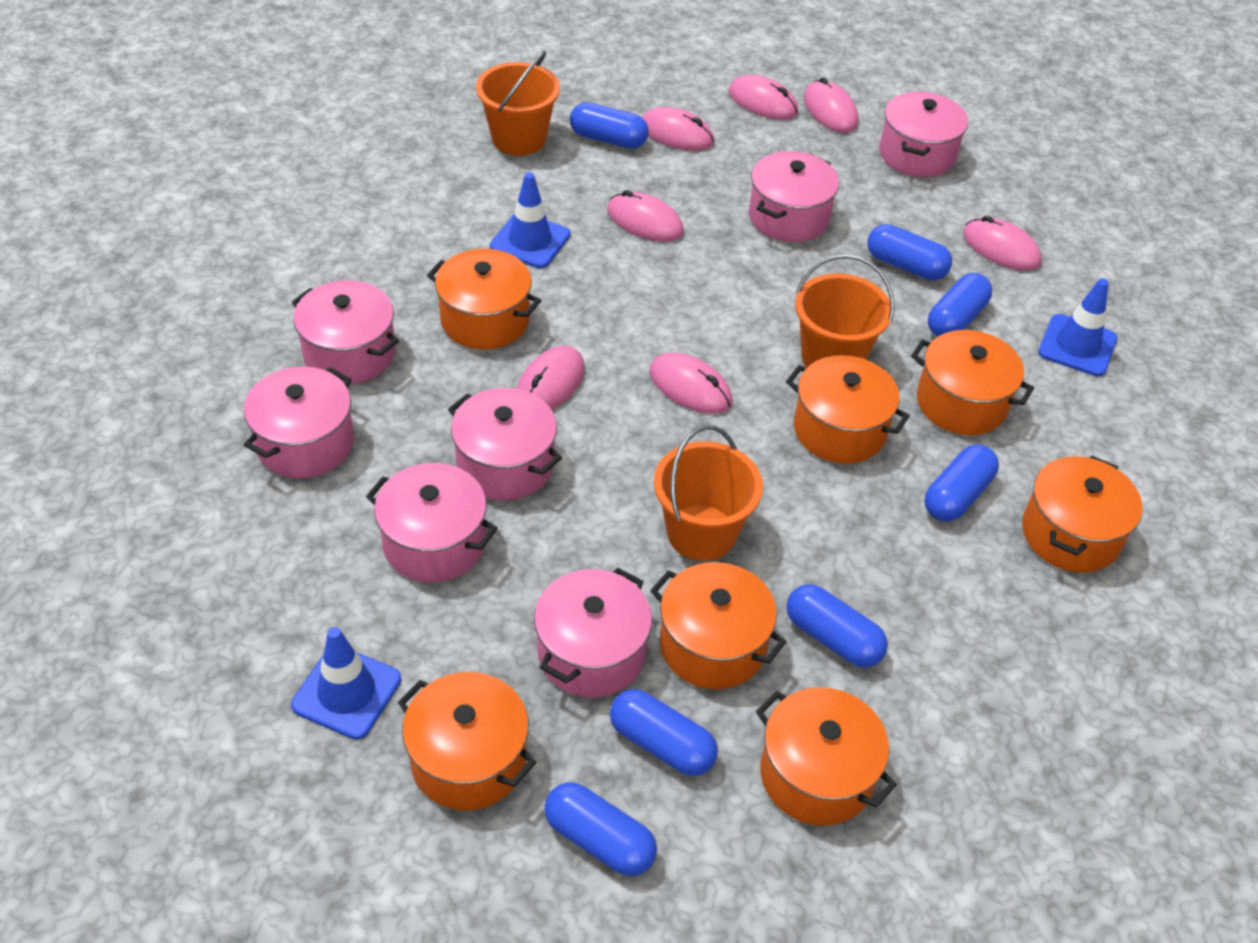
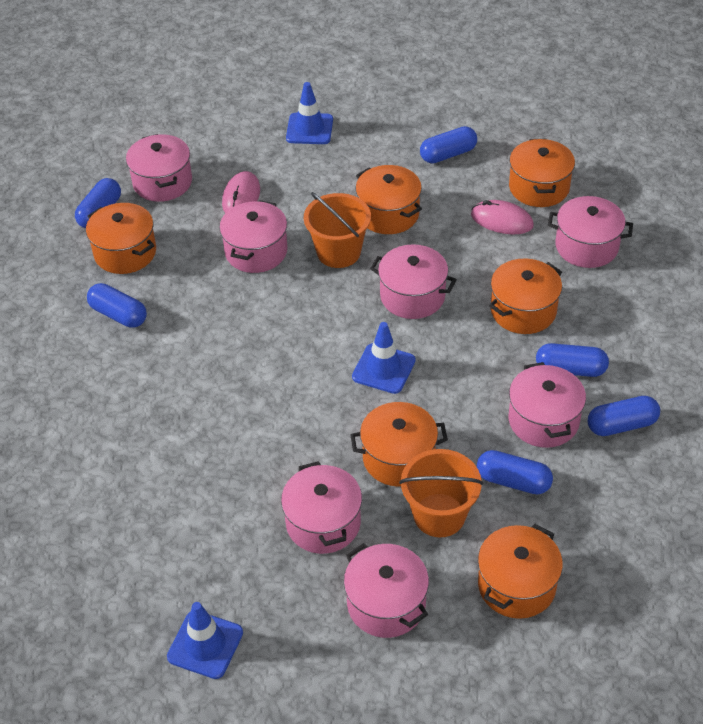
blue capsule: [544,782,657,876] [570,102,649,149] [610,689,718,776] [786,584,888,668] [867,224,952,280] [924,444,999,522] [928,273,992,337] = 7 -> [75,178,121,228] [87,283,147,328] [420,126,477,163] [477,450,553,494] [536,343,609,377] [588,396,660,436] = 6
orange bucket: [476,51,560,156] [654,425,763,561] [795,254,895,368] = 3 -> [304,192,371,268] [399,449,483,537] = 2
orange pot: [398,672,536,810] [427,249,541,350] [650,562,786,689] [756,687,897,826] [786,355,910,464] [911,330,1034,435] [1022,456,1142,573] = 7 -> [86,203,156,274] [350,402,448,487] [356,165,422,234] [478,524,563,619] [489,258,562,334] [509,139,575,207] = 6
pink mouse: [517,346,585,410] [607,190,684,242] [642,107,715,151] [649,353,732,414] [729,75,798,120] [804,77,859,133] [963,216,1042,271] = 7 -> [222,171,260,213] [471,200,534,234] = 2

